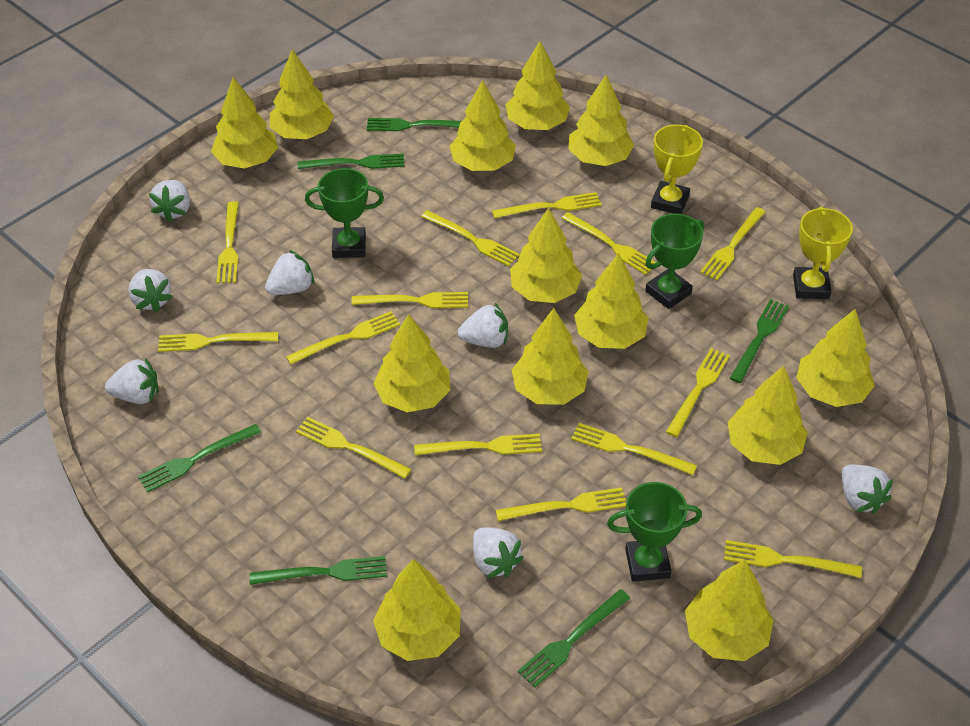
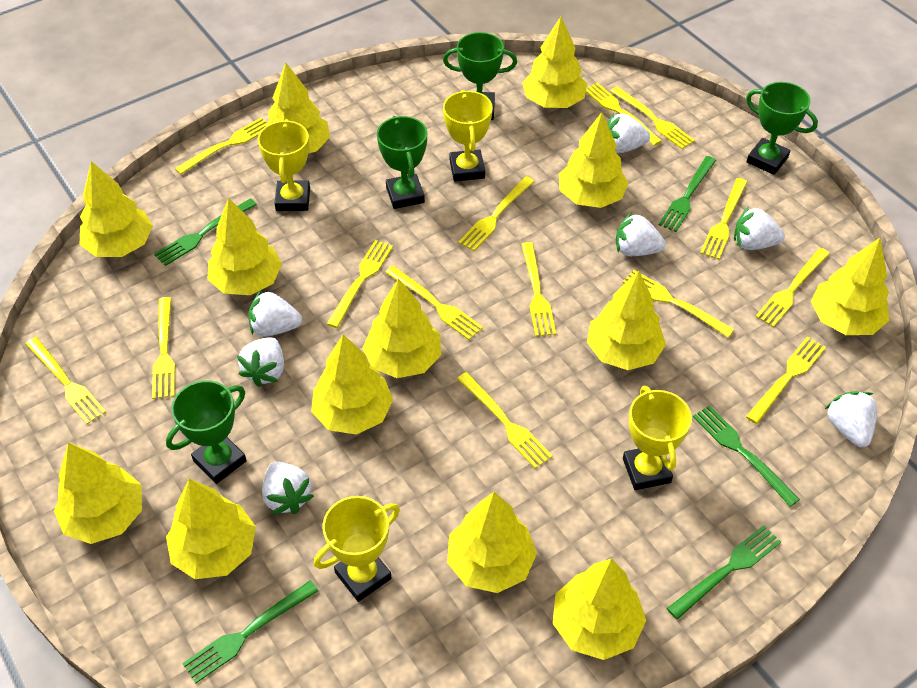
green fork: [138,424,261,492] [249,556,387,585] [298,153,405,169] [367,118,462,131] [518,589,630,688] [730,299,789,383] = 6 -> [154,198,257,266] [182,580,318,683] [659,156,716,232] [667,525,781,620] [693,405,800,507] = 5
green trophy: [305,168,384,258] [607,482,702,582] [645,213,704,309] = 3 -> [166,380,247,484] [377,116,427,209] [443,32,517,120] [746,82,818,175] = 4
yellow trophy: [651,125,703,214] [793,206,853,299] = 2 -> [258,119,310,211] [314,496,400,602] [443,90,493,182] [623,386,692,490] = 4

